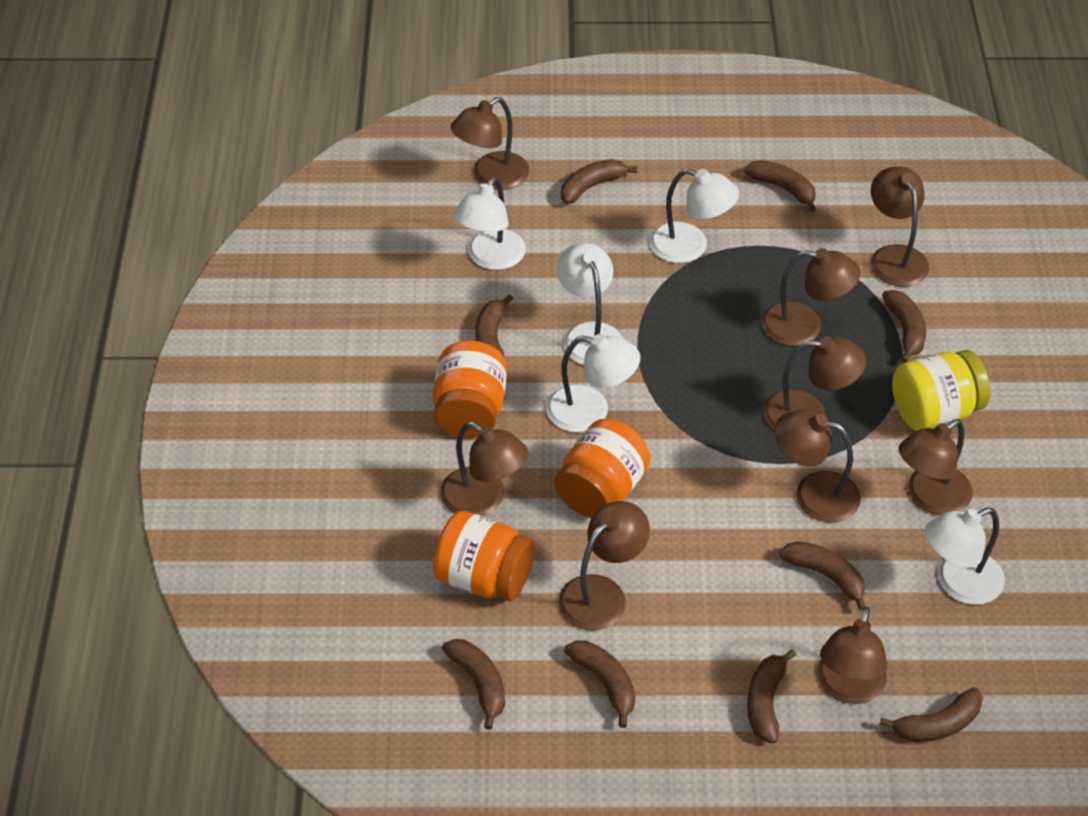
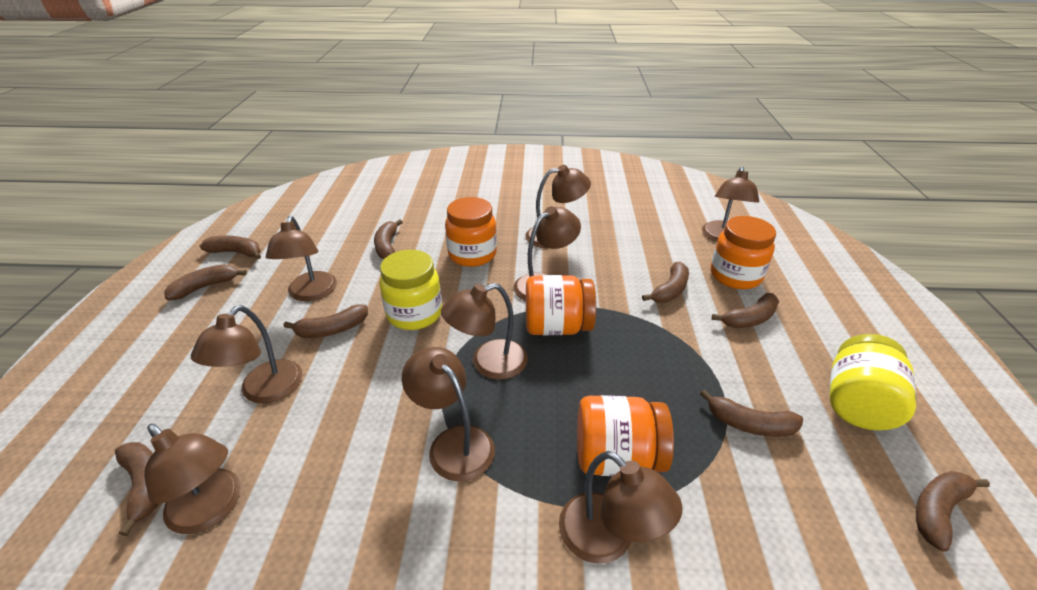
orange jar: [433,341,507,438] [433,511,535,601] [554,419,650,518] = 3 -> [445,197,497,267] [526,275,596,335] [577,395,674,476] [711,216,776,289] = 4
white lamp: [453,176,526,270] [546,334,641,433] [557,243,622,365] [650,169,739,263] [925,508,1005,605] = 5 -> none = 0
yellow jar: [892,350,990,431] = 1 -> [379,250,442,330] [829,334,916,430] = 2

